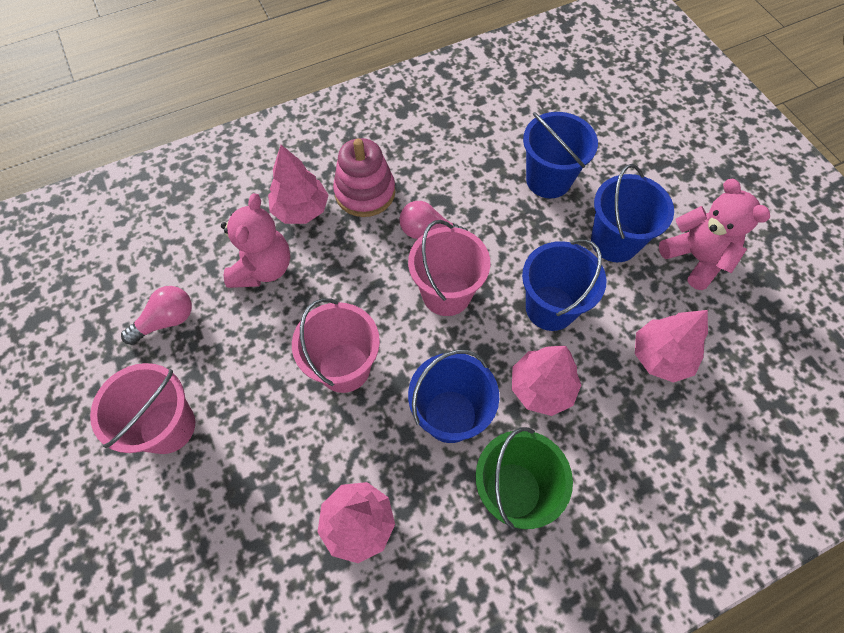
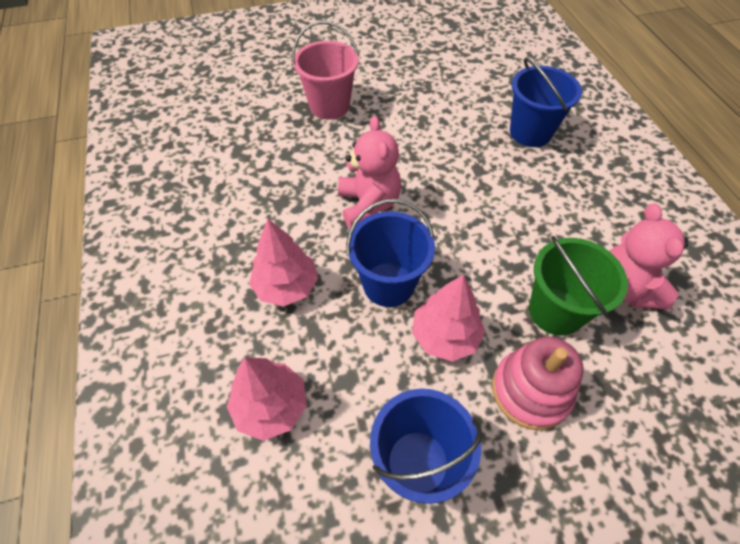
blue bucket: [408,350,499,443] [522,239,606,331] [523,112,598,198] [591,164,674,262] = 4 -> [346,199,435,307] [370,389,483,504] [510,57,582,147] = 3
pink bucket: [90,363,195,454] [292,298,380,393] [408,220,490,316] = 3 -> [292,21,359,119] = 1
pink light bulb: [121,286,192,345] [399,201,468,239] = 2 -> none = 0
pink tree: [268,145,329,224] [318,482,395,563] [512,346,581,416] [635,310,708,383] = 4 -> [227,357,307,441] [249,219,318,306] [412,275,485,362] = 3

